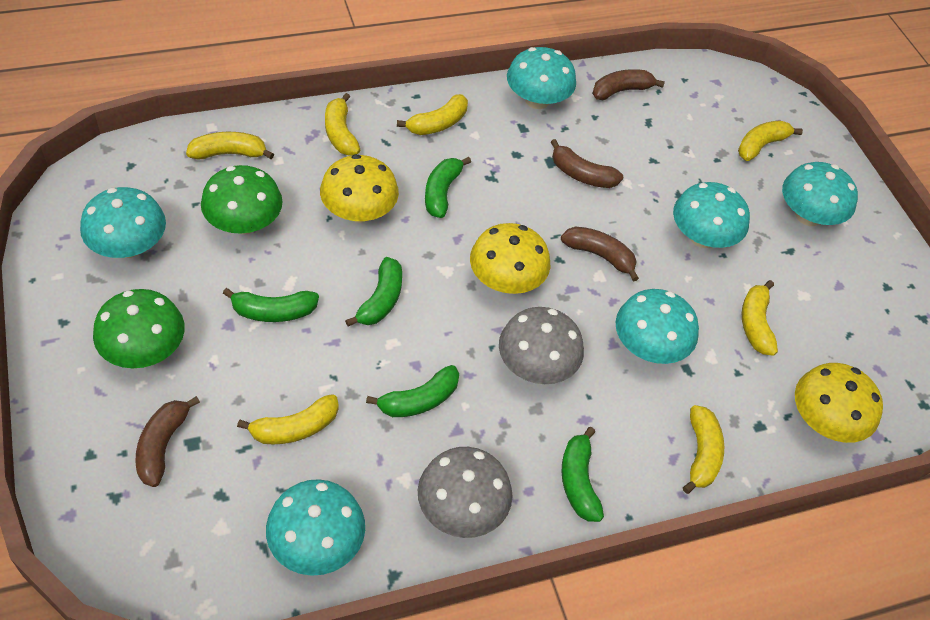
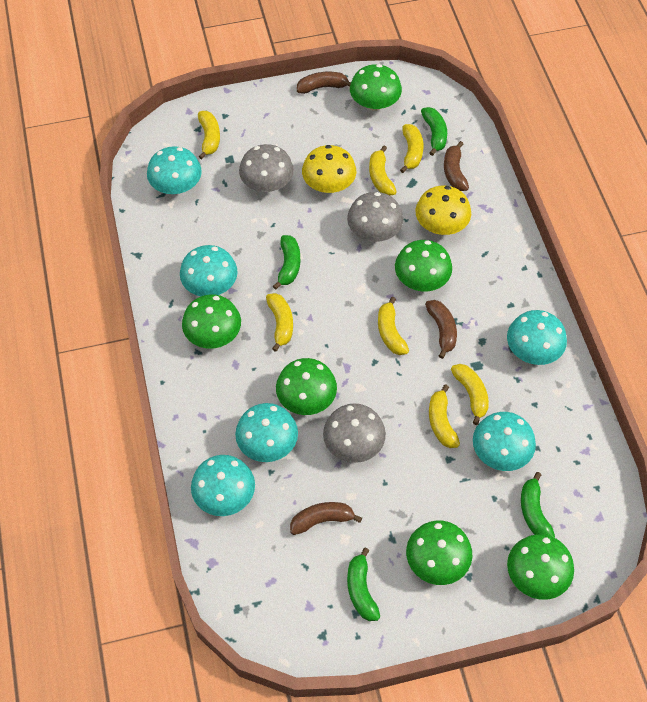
green banana: [223,288,319,322] [345,257,402,327] [366,365,459,417] [425,157,471,218] [562,427,604,522] = 5 -> [273,235,300,290] [347,547,380,621] [421,107,447,156] [521,472,555,538] = 4
green mushroom: [93,289,185,368] [201,165,283,235] = 2 -> [182,294,241,349] [276,358,337,415] [350,64,402,111] [395,240,452,291] [406,520,472,585] [507,534,574,600] = 6
grey mushroom: [418,447,513,538] [499,307,584,384] = 2 -> [239,144,294,192] [323,403,386,463] [347,192,403,242] = 3
yellow mushroom: [320,154,399,223] [470,223,550,294] [795,363,883,443] = 3 -> [302,145,356,193] [415,186,471,235] = 2

